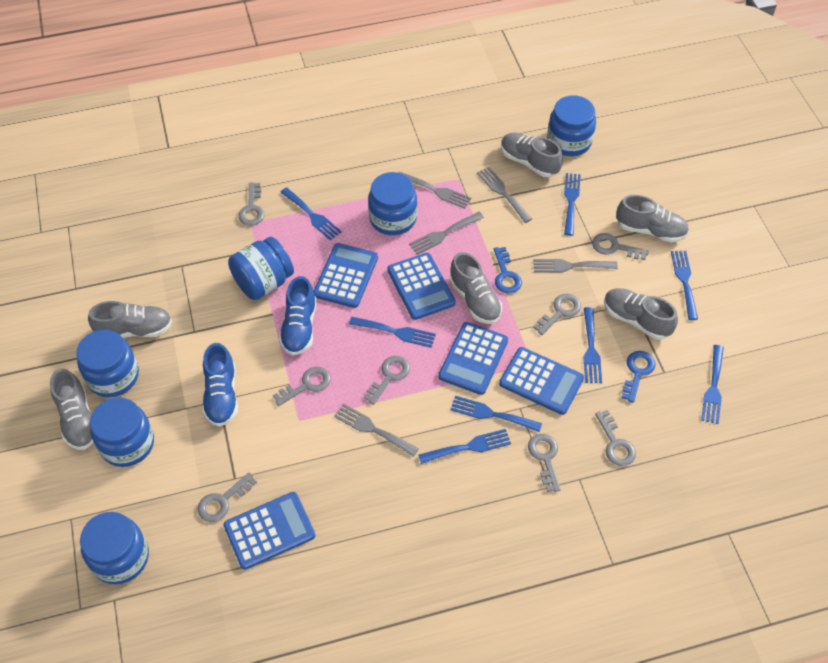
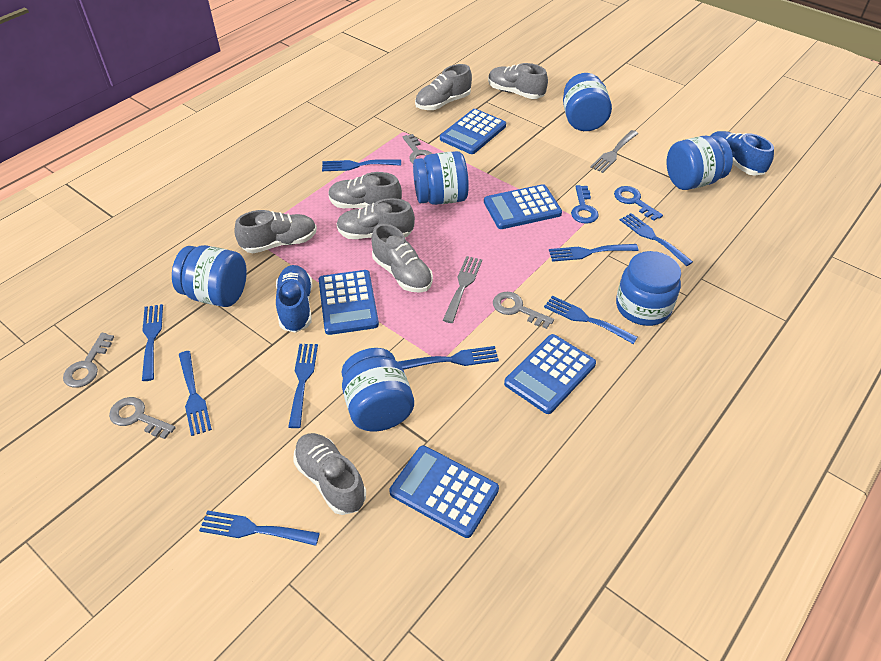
blue fork: [280,187,342,240] [349,317,436,348] [418,429,511,464] [450,396,542,432] [564,173,581,236] [583,307,602,383] [671,251,698,320] [701,345,724,424] = 8 -> [142,304,163,381] [179,351,212,436] [199,510,320,546] [288,344,318,428] [322,159,401,171] [398,346,499,370] [544,296,638,344] [549,244,639,262] [620,213,693,266] = 9
grey fork: [334,403,419,457] [399,172,472,209] [409,212,484,255] [477,167,532,223] [533,259,618,273] = 5 -> [443,256,482,323] [590,130,638,173] = 2
grey key: [198,472,257,522] [238,182,264,226] [273,367,331,406] [364,356,410,405] [528,434,561,492] [533,293,581,335] [592,233,649,260] [595,410,636,466] = 8 -> [63,333,114,388] [109,397,176,439] [403,134,433,164] [493,292,554,329] = 4
grey shoe: [50,369,93,450] [88,301,172,338] [450,252,502,324] [501,133,563,177] [604,288,678,339] [616,195,689,243] = 6 -> [235,210,317,253] [293,433,366,515] [329,172,402,208] [336,198,415,239] [371,224,433,293] [415,64,472,110] [488,63,548,99] = 7

